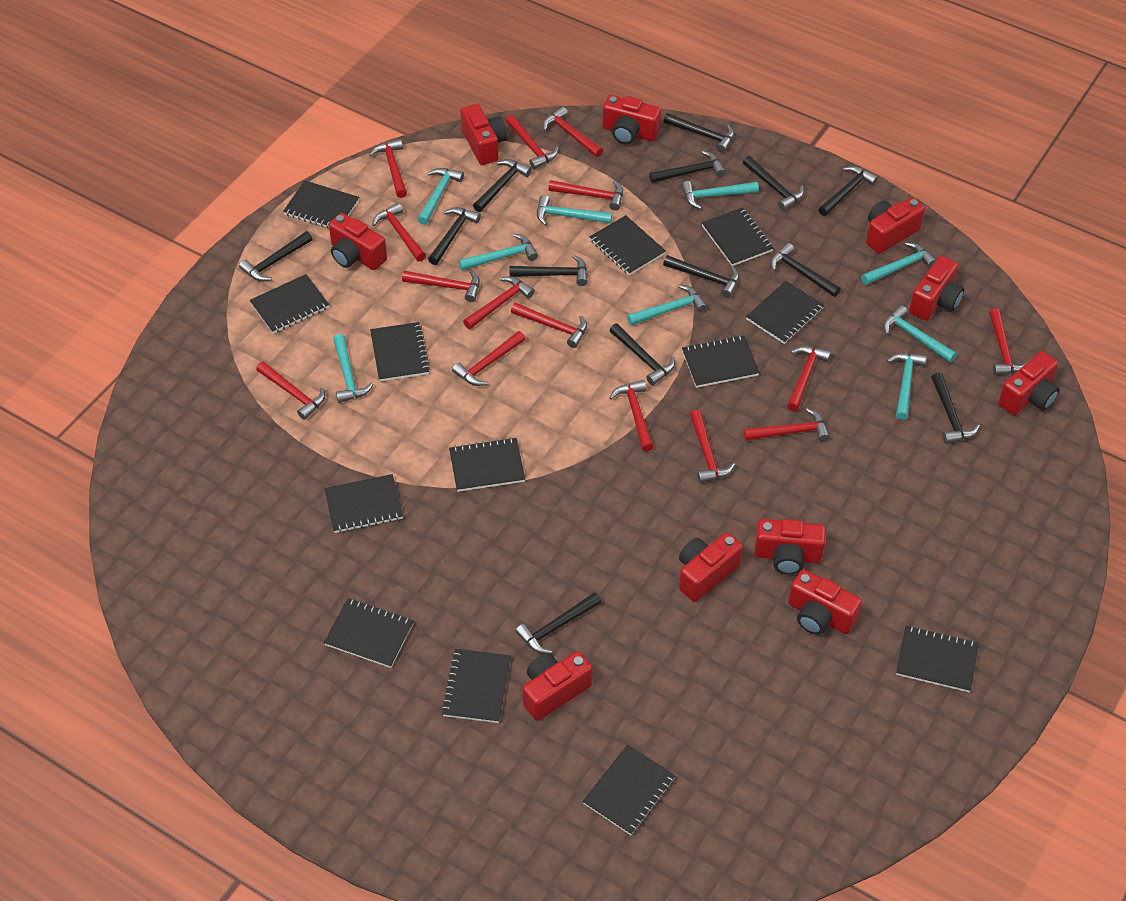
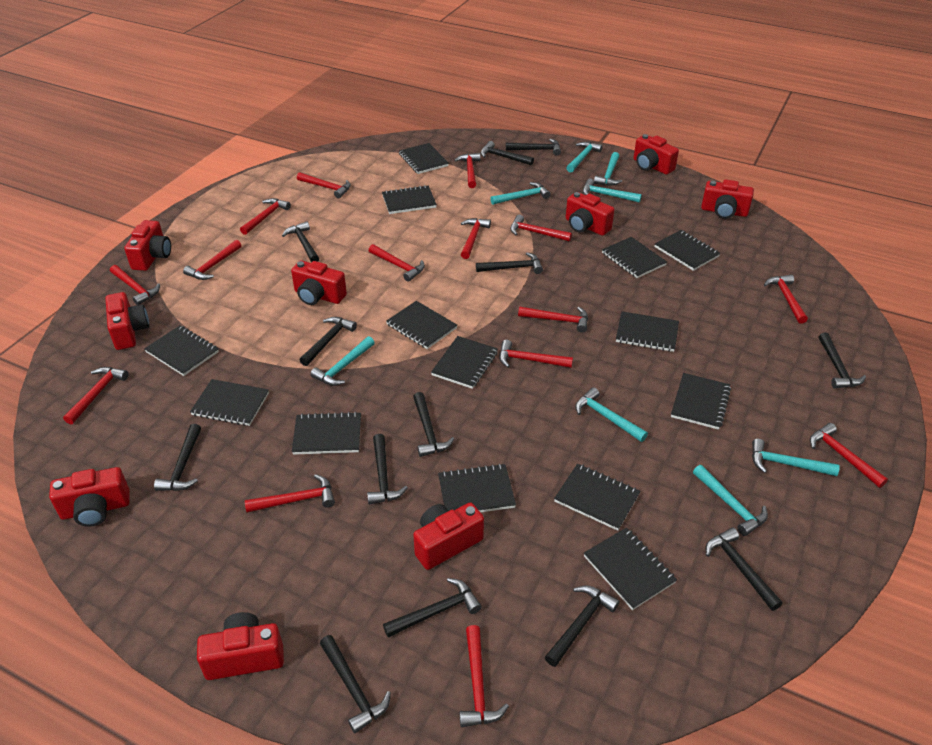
black notebook: [250,274,329,334] [283,180,359,229] [324,474,403,533] [324,598,414,668] [370,322,430,381] [441,649,511,723] [449,437,525,492] [583,744,675,835] [590,215,666,275] [682,335,760,388] [702,207,774,266] [746,281,824,344] [896,626,979,692] = 13 -> [144,326,219,376] [190,379,269,426] [292,412,361,455] [382,185,437,214] [386,301,457,349] [399,143,449,174] [431,336,498,389] [438,463,516,512] [554,463,640,531] [584,527,677,610] [602,237,667,278] [616,312,679,352] [654,230,721,271] [671,373,731,430] = 14
red camera: [329,213,387,270] [460,104,507,165] [523,651,592,721] [603,95,661,144] [679,532,743,602] [754,519,826,575] [788,569,862,635] [866,197,925,254] [909,256,964,321] [998,351,1060,415] = 10 -> [49,467,130,527] [105,292,149,350] [124,220,171,271] [197,612,284,680] [291,260,347,305] [413,502,484,570] [566,192,614,236] [634,134,679,175] [701,179,754,219] = 9
turquoise hammer: [333,334,373,403] [418,168,464,225] [459,234,538,271] [537,195,612,225] [627,285,707,326] [681,181,759,209] [861,242,937,285] [883,305,957,362] [887,353,927,420] = 9 -> [310,336,375,386] [490,182,551,205] [567,142,603,172] [575,387,648,442] [583,179,642,203] [594,152,622,186] [693,465,768,536] [752,439,840,476] = 8

